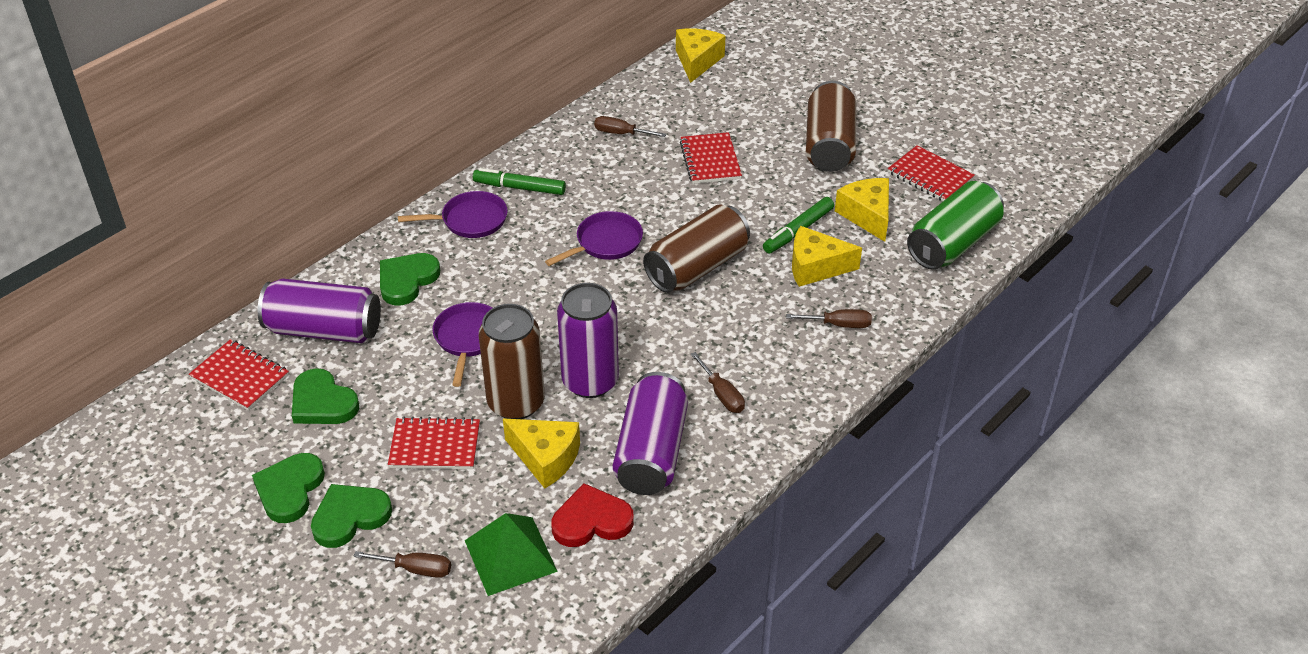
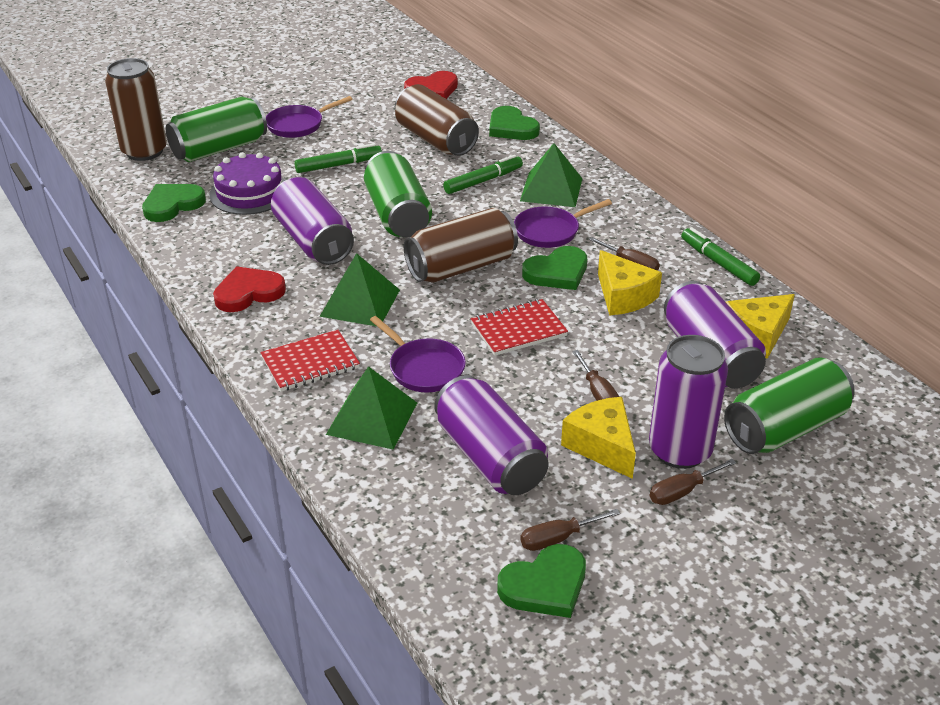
green can: [907,181,1004,270] = 1 -> [166,97,267,162] [364,151,432,237] [724,357,855,454] = 3
green marker: [473,168,566,195] [763,197,834,253] = 2 -> [294,143,382,173] [443,155,523,194] [681,227,760,286] = 3
green pyramid: [465,513,558,596] = 1 -> [319,253,400,326] [326,366,417,450] [520,143,583,207] = 3
purple cake: none = 0 -> [209,152,285,215] = 1
purple can: [258,279,381,343] [557,283,619,398] [613,372,688,495] = 3 -> [271,177,354,265] [434,375,549,495] [649,335,728,469] [664,281,766,389] = 4
red heart: [551,483,634,547] = 1 -> [213,266,286,312] [404,71,458,99] = 2
red notebook: [189,339,289,411] [388,416,480,469] [680,132,742,184] [888,145,975,201] = 4 -> [261,330,360,392] [471,299,568,356] = 2
yellow cheese: [503,419,580,489] [676,28,726,83] [792,226,862,287] [835,178,889,242] = 4 -> [561,397,636,479] [598,250,662,316] [725,294,795,359] = 3

